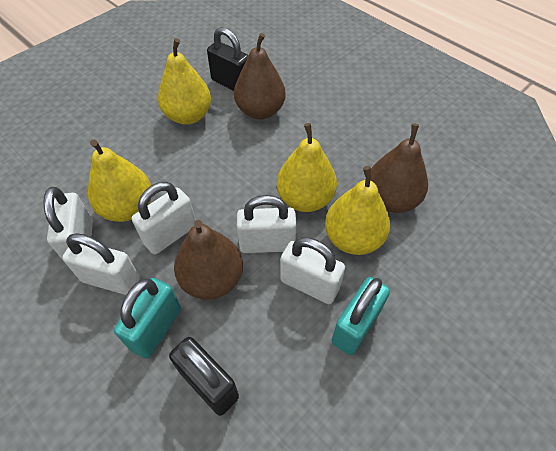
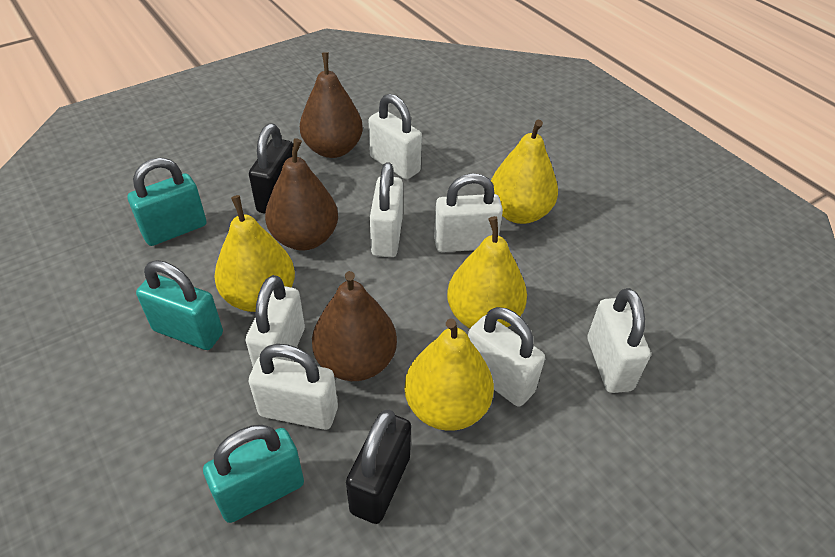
turquoise padlock: [114,278,181,358] [331,277,390,355] = 2 -> [127,158,207,246] [136,260,223,350] [203,425,304,523] = 3
white padlock: [43,187,93,260] [62,233,140,295] [132,182,196,254] [237,195,296,253] [280,237,345,304] = 5 -> [245,275,305,367] [249,344,338,430] [369,94,422,179] [370,162,403,257] [434,173,503,252] [468,307,545,407] [588,288,651,393] = 7

